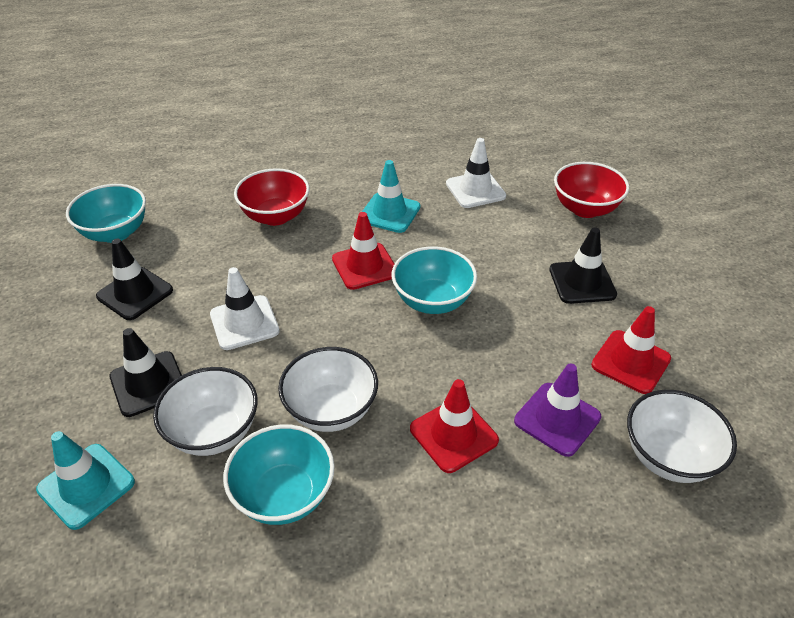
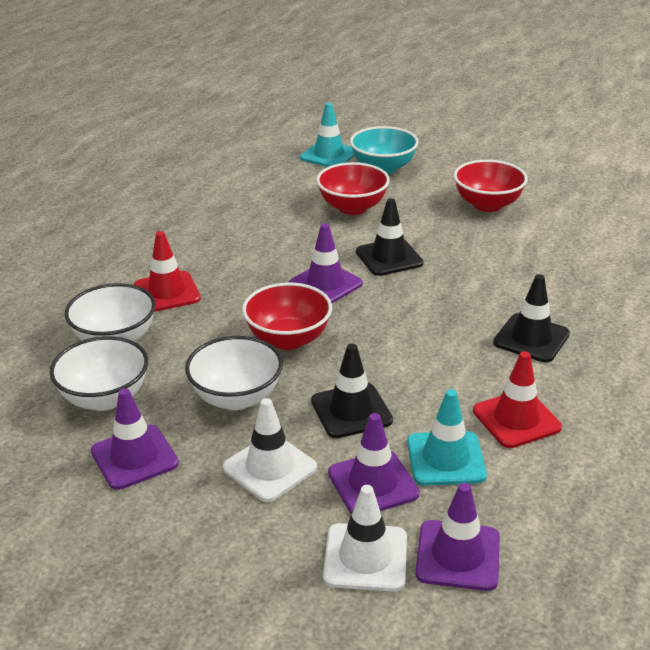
purple traffic cone: [514,364,601,457] = 1 -> [91,388,179,490] [289,223,363,303] [328,413,419,514] [415,483,500,591] = 4
red bowl: [234,168,310,226] [554,162,629,218] = 2 -> [242,283,332,350] [316,162,390,215] [454,160,528,212] = 3
red traffic cone: [332,212,394,290] [410,379,499,473] [591,306,671,394] = 3 -> [134,231,201,312] [473,351,562,448] = 2
turquoise bowl: [66,184,146,243] [223,424,335,525] [392,246,477,314] = 3 -> [350,126,418,174] = 1

